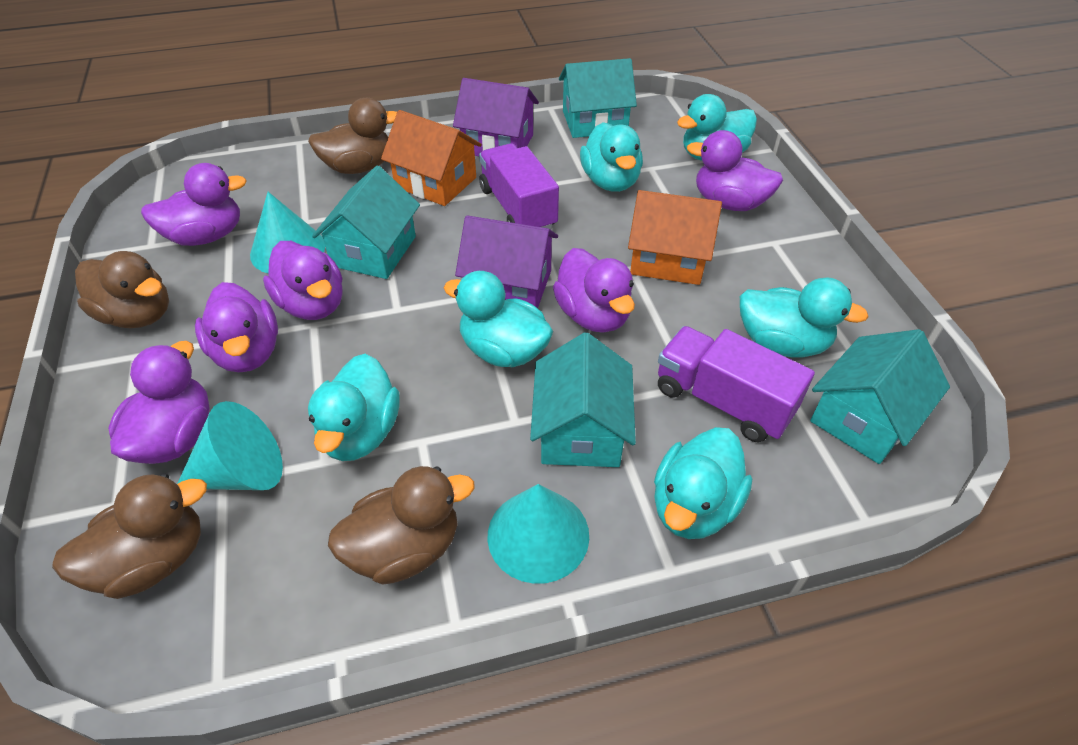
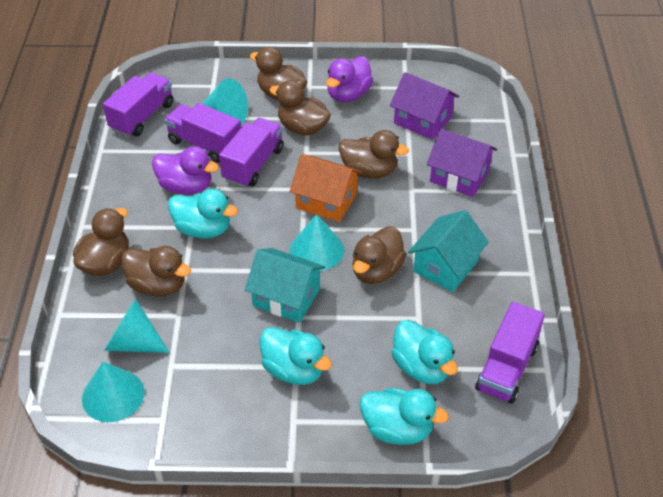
brown duck: [52,473,207,599] [75,251,169,328] [308,98,397,174] [328,466,474,585] = 4 -> [73,208,129,276] [121,246,191,297] [250,47,307,100] [270,80,331,136] [339,130,409,179] [352,226,407,284] = 6
orange house: [381,110,482,206] [628,190,722,285] = 2 -> [290,154,362,222] = 1
purple duck: [108,341,210,464] [141,163,247,246] [195,282,278,372] [263,241,342,320] [553,248,635,333] [687,130,783,211] = 6 -> [152,146,219,195] [326,56,373,102] = 2
purple truck: [479,143,559,229] [658,326,815,443] = 2 -> [103,73,174,137] [165,103,241,163] [219,118,284,188] [475,302,545,404] = 4
turquoise cone: [177,401,283,490] [250,192,325,273] [488,484,589,584] = 3 -> [82,362,144,422] [104,298,170,353] [202,78,248,125] [290,214,344,271] = 4
turquoise duck: [308,354,400,461] [444,271,553,367] [580,122,643,192] [654,427,752,539] [677,94,757,161] [740,277,869,357] = 6 -> [168,189,238,238] [260,327,332,385] [360,388,449,445] [391,320,458,384] = 4
turquoise house: [312,166,420,279] [530,332,636,467] [559,58,637,138] [810,329,950,464] = 4 -> [245,248,325,323] [408,210,489,292] = 2

